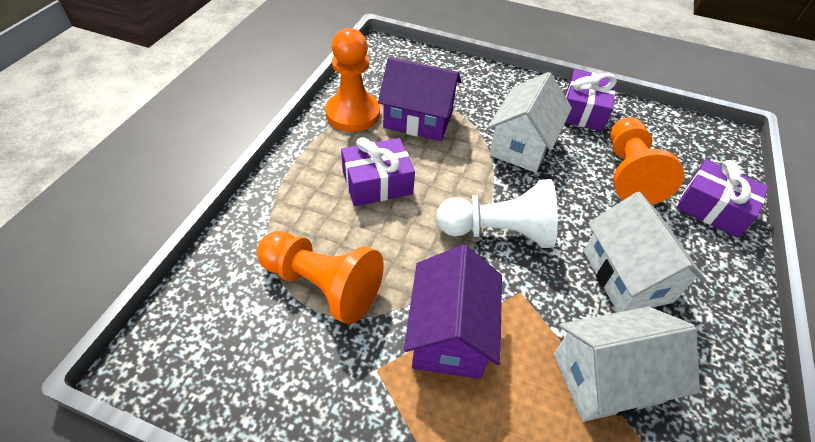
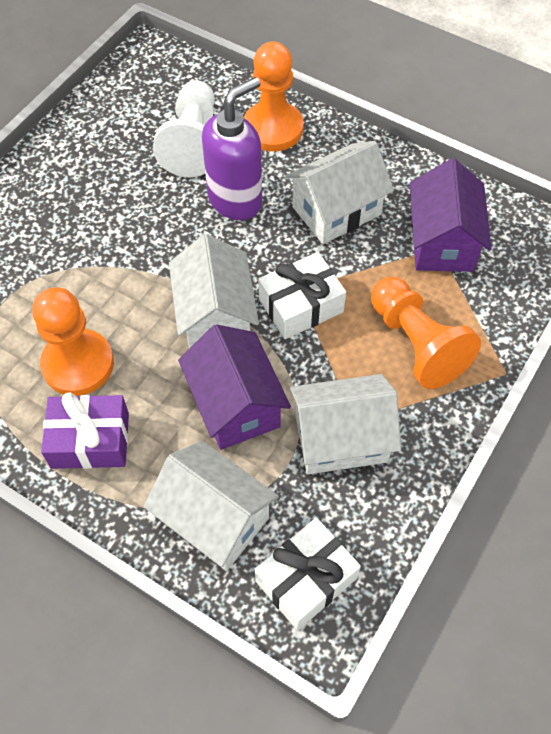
purple gift: [341,137,415,206] [565,69,617,131] [676,159,769,238] = 3 -> [41,393,129,469] = 1
purple soap dispenser: none = 0 -> [202,77,262,220] = 1
white gift: none = 0 -> [255,518,361,631] [258,252,346,339] = 2
white house: [488,72,572,173] [554,307,700,422] [584,192,707,312] = 3 -> [144,441,279,571] [169,234,259,349] [285,141,394,244] [290,374,401,474] = 4

